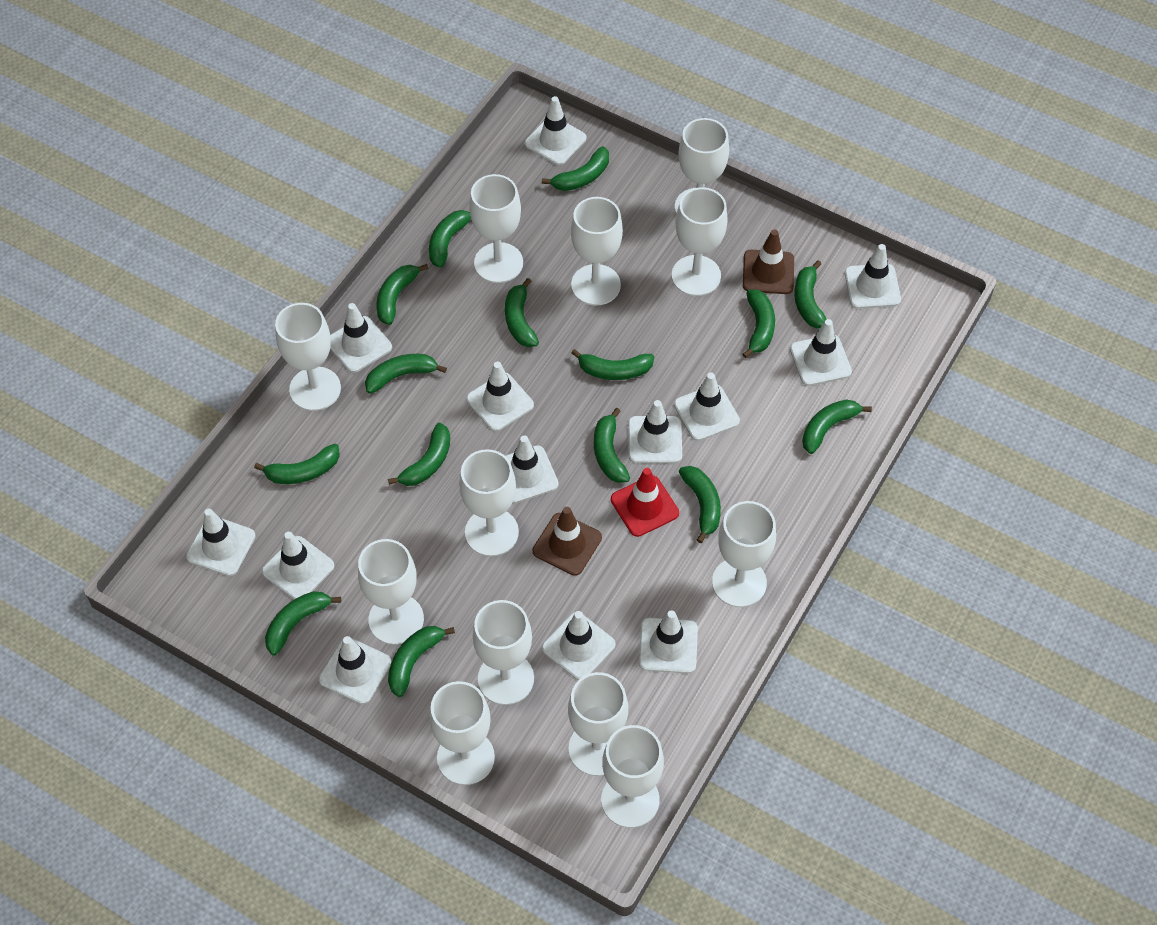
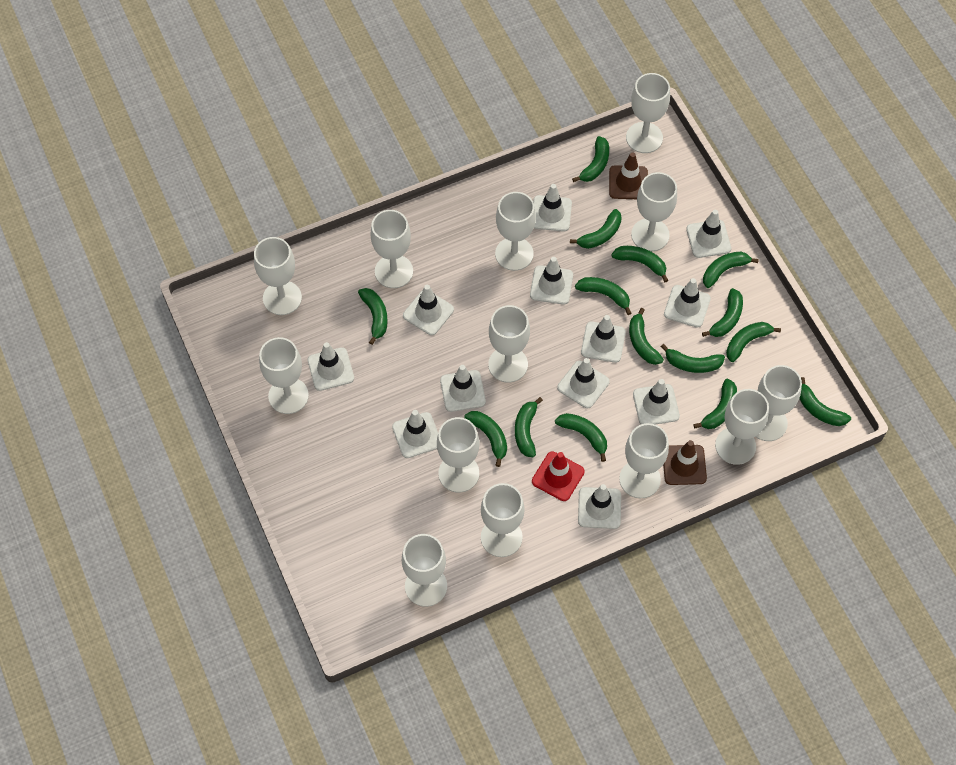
white goblet: [275,303,341,411] [358,539,424,645] [429,681,495,785] [459,449,519,556] [469,174,523,283] [473,600,534,705] [568,672,628,776] [571,197,623,306] [601,725,664,828] [672,187,728,296] [675,118,729,215] [712,501,776,607] = 12 -> [254,237,302,315] [259,337,309,414] [370,210,413,288] [402,534,447,607] [437,417,479,493] [481,483,525,557] [488,305,530,382] [495,192,536,271] [619,423,669,498] [626,73,670,153] [631,172,677,251] [715,389,769,465] [756,365,802,441] = 13
white traffic cone: [186,509,256,576] [262,532,335,600] [319,636,391,704] [330,303,392,373] [466,362,534,431] [505,435,559,503] [525,96,586,165] [542,611,616,680] [628,400,682,463] [639,610,698,674] [674,373,740,441] [790,319,852,386] [845,244,901,309] = 13 -> [308,342,354,391] [392,410,438,458] [403,285,454,335] [440,365,486,412] [530,257,573,305] [533,184,572,232] [557,358,610,408] [578,484,621,529] [581,315,626,363] [633,379,680,424] [664,278,711,328] [686,210,731,258] = 12

